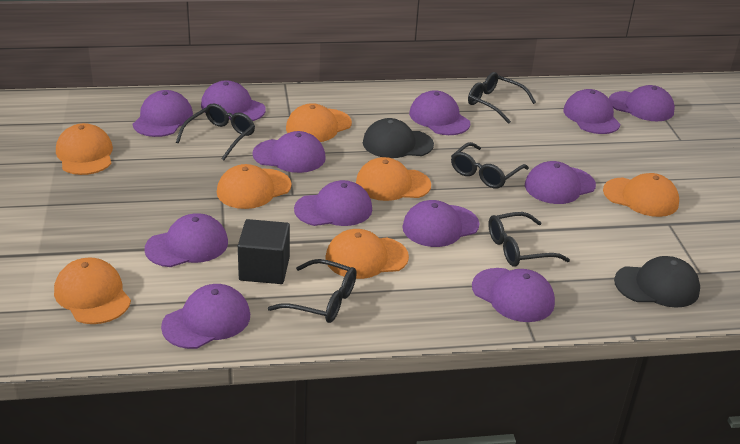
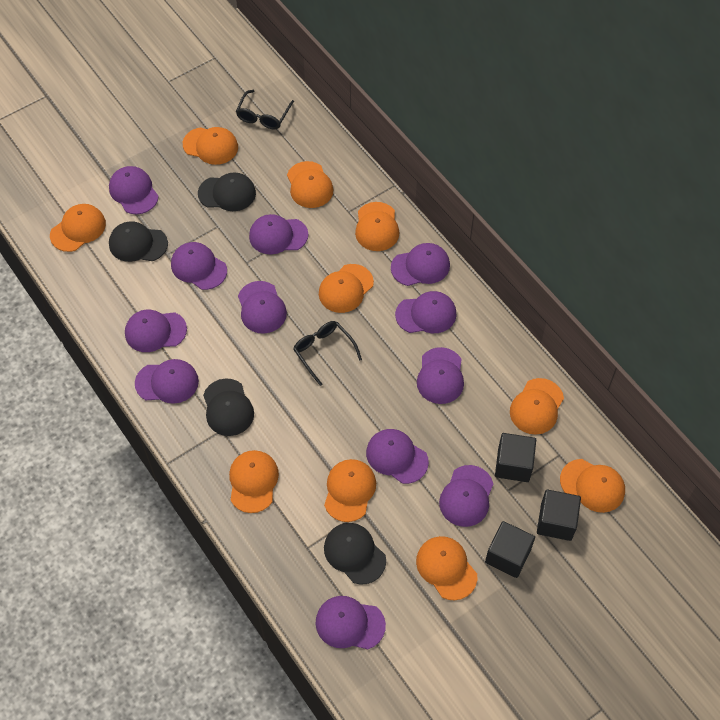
black cap: [363,118,434,158] [614,256,700,308] = 2 -> [109,221,168,262] [198,172,256,211] [203,378,254,436] [324,523,386,585] = 4
black cube: [238,219,290,284] = 1 -> [485,521,535,578] [495,433,536,482] [537,490,581,541] = 3
black glasses: [176,103,255,160] [268,259,357,323] [451,142,529,188] [468,72,536,124] [488,212,570,267] = 5 -> [236,90,294,129] [293,321,362,386] = 2
orange cap: [54,257,131,324] [56,123,113,175] [217,164,292,209] [286,103,352,142] [325,229,409,279] [356,157,431,201] [603,173,679,217] = 7 -> [50,204,106,252] [183,127,238,165] [229,450,279,513] [287,161,334,208] [319,264,374,313] [324,459,376,522] [355,202,399,251] [416,536,477,600] [510,378,564,434] [560,459,625,513] = 10

